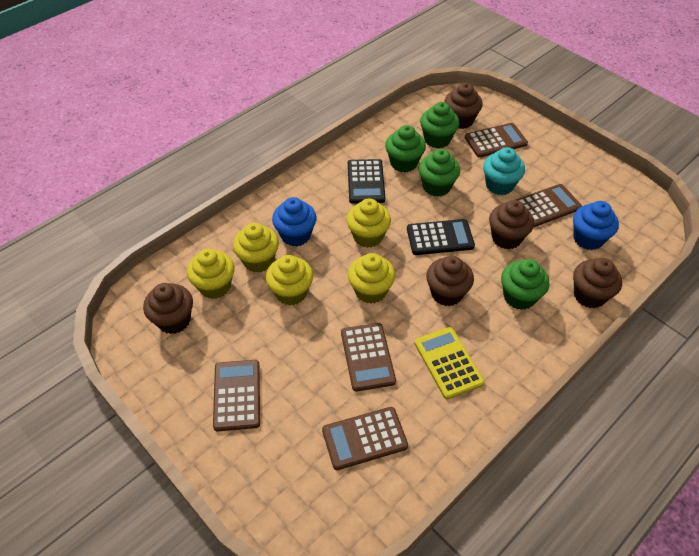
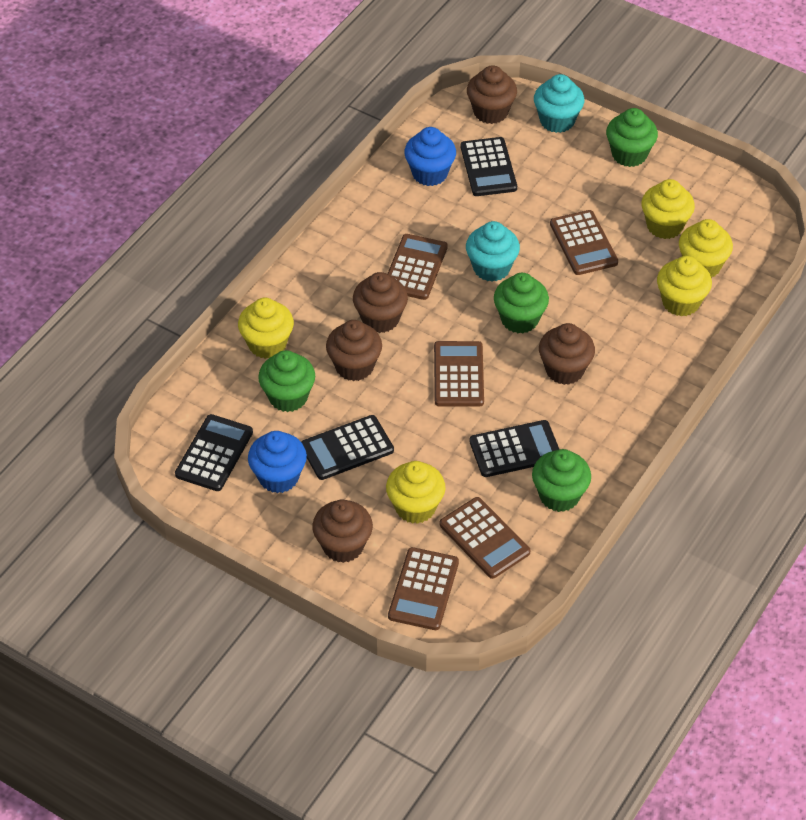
black calculator: [348,159,385,204] [407,219,475,255] = 2 -> [175,414,253,491] [301,415,394,480] [461,137,517,196] [469,420,559,477] = 4
turquoise cupcake: [483,147,525,195] = 1 -> [466,221,520,282] [534,74,584,133] = 2
yellow calculator: [414,327,484,399] = 1 -> none = 0

